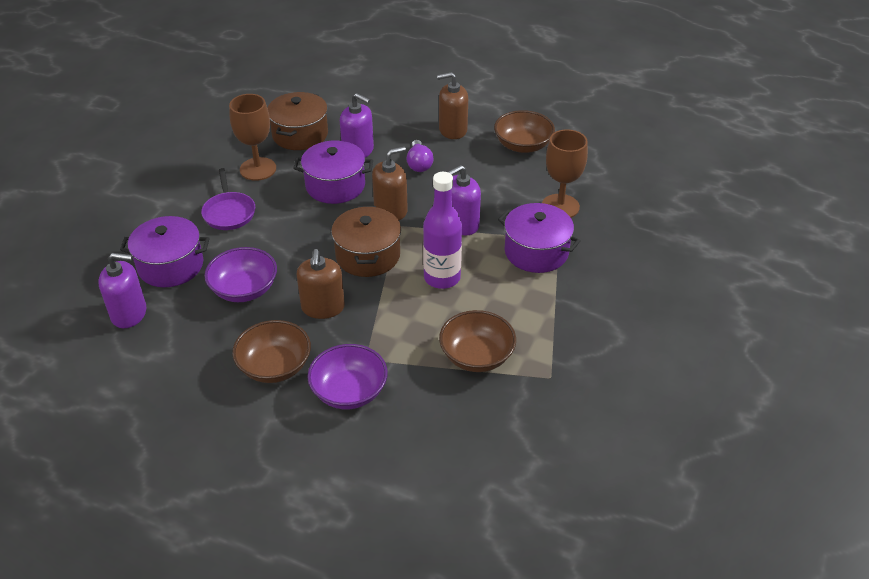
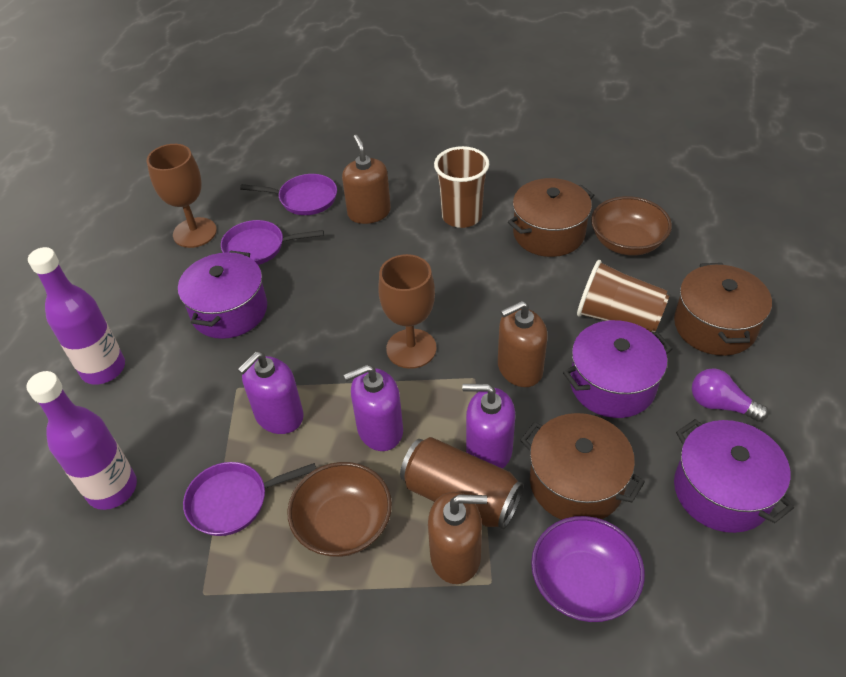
brown bowl: [232,320,311,383] [439,310,516,372] [494,110,555,153] = 3 -> [287,462,392,557] [591,196,672,256] = 2
brown can: none = 0 -> [400,437,524,529] = 1
brown cup: none = 0 -> [434,146,489,228] [577,260,669,333] = 2
brown pot: [268,92,328,150] [331,206,401,277] = 2 -> [508,178,594,257] [520,413,645,520] [674,263,772,356] = 3
purple bottle: [423,172,462,289] = 1 -> [27,371,137,510] [28,247,125,385] = 2
purple bowl: [204,247,277,302] [307,344,388,409] = 2 -> [531,516,645,622] = 1
purple pan: [201,168,255,230] = 1 -> [183,462,316,536] [221,220,324,265] [240,174,337,215] = 3

